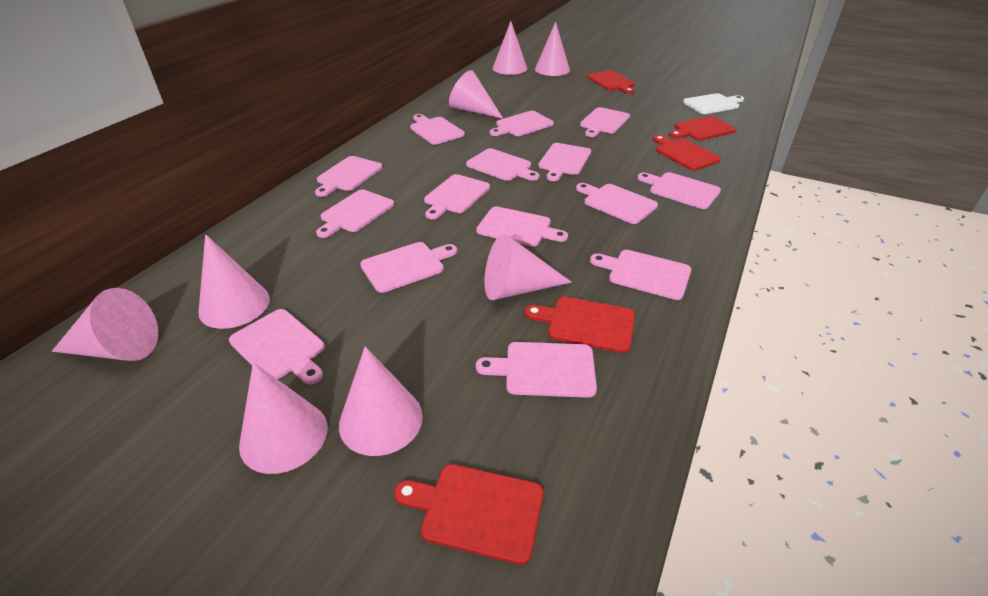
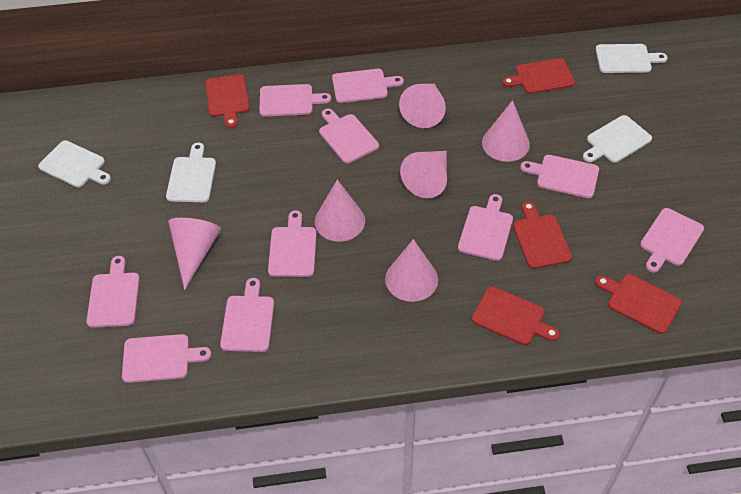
pink cone: [52,288,158,361] [198,234,270,329] [239,362,328,474] [339,347,423,456] [449,70,503,119] [484,234,572,300] [493,21,527,75] [535,22,570,76] = 8 -> [168,218,221,290] [315,180,365,242] [385,239,438,302] [399,84,446,128] [400,151,447,198] [482,100,530,162] = 6
pink cutting board: [229,309,325,384] [315,156,383,197] [316,190,394,238] [360,242,457,293] [410,114,465,145] [424,174,490,219] [466,148,540,181] [476,206,568,246] [476,342,597,398] [490,111,554,136] [538,143,591,181] [576,183,658,224] [580,107,630,137] [590,250,691,300] [637,172,721,209] = 15 -> [86,256,140,328] [122,334,211,383] [220,278,274,352] [259,84,331,117] [268,210,317,277] [319,109,379,163] [332,69,404,103] [458,194,513,261] [520,155,599,198] [640,208,704,273] = 10
white cutting board: [683,93,744,114] = 1 -> [38,140,111,187] [166,143,216,202] [583,115,652,163] [596,44,668,73] = 4

